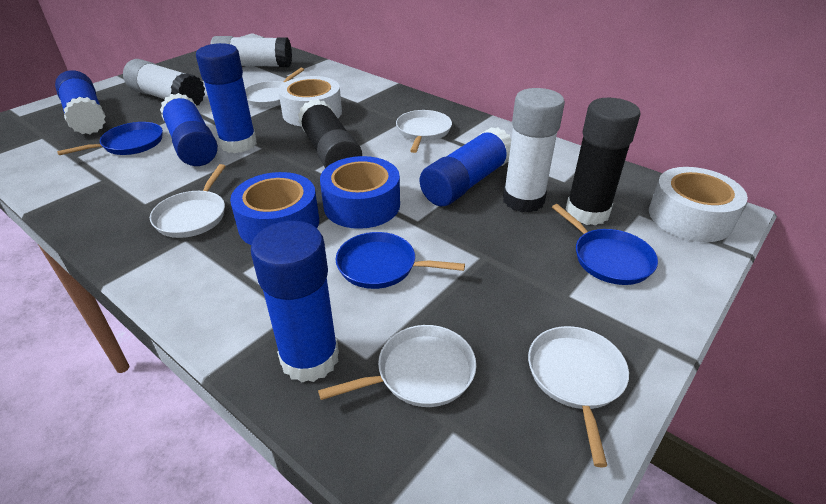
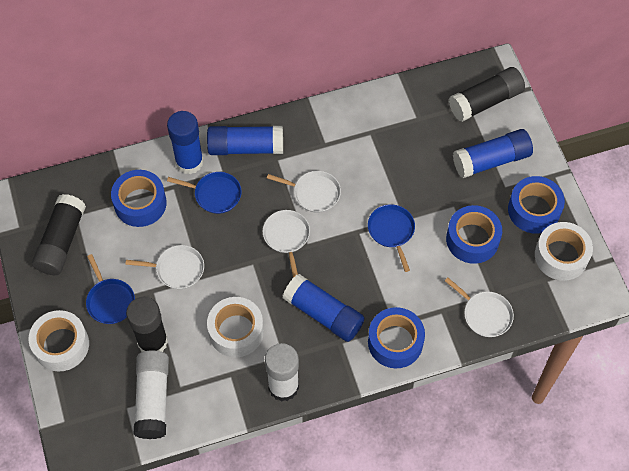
black glue stick: [298,99,362,168] [566,98,640,225] = 2 -> [32,194,86,275] [126,297,168,352] [449,67,525,122] = 3
blue glue stick: [55,70,106,134] [160,93,218,166] [196,43,257,153] [251,221,339,382] [420,127,511,206] = 5 -> [167,111,204,174] [207,126,283,155] [283,274,365,342] [453,129,533,178] = 4
blue tape: [230,172,319,245] [320,156,400,229] = 2 -> [111,170,167,227] [368,307,425,368] [446,205,502,264] [508,176,565,234] = 4
white glue stick: [123,59,205,105] [210,36,292,67] [503,88,565,213] = 3 -> [134,350,169,439] [265,343,299,402] = 2
white pan: [150,164,226,238] [245,68,304,107] [318,325,476,407] [396,110,452,153] [528,326,629,467] = 5 -> [125,245,204,289] [263,210,310,278] [267,171,341,213] [445,278,514,337] = 4
white tape: [278,76,342,126] [649,167,748,242] = 2 -> [29,310,89,371] [207,297,264,357] [535,222,593,281] = 3

